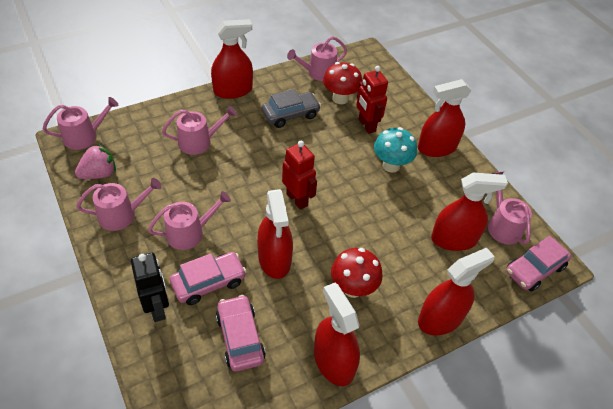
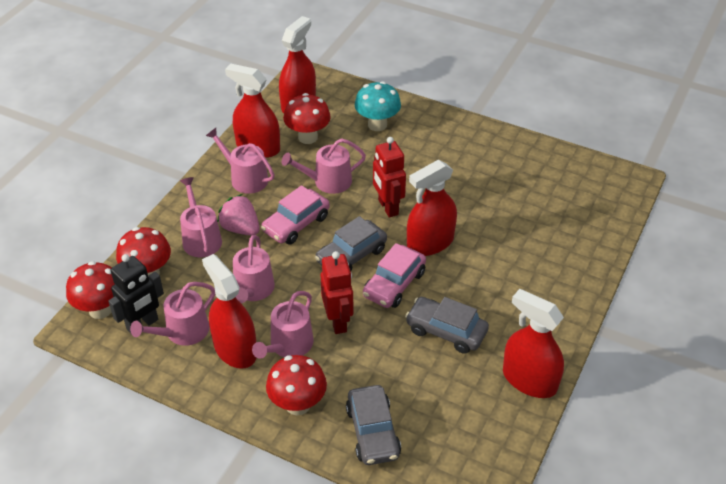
grey car: [261,89,321,128] = 1 -> [315,216,387,271] [346,385,401,465] [405,297,489,354] = 3
pink car: [170,252,246,305] [216,295,266,372] [506,236,571,292] = 3 -> [261,185,330,245] [363,243,426,308] = 2
red mushroom: [323,62,362,104] [331,248,383,298] = 2 -> [66,261,115,319] [116,227,171,276] [266,355,327,415] [283,93,331,144] = 4
red spray bottle: [211,19,253,99] [257,189,293,279] [314,283,360,386] [418,79,472,157] [418,247,495,335] [431,172,508,251] = 6 -> [202,254,256,369] [225,64,280,158] [279,16,316,113] [407,160,457,256] [503,289,564,398] = 5

